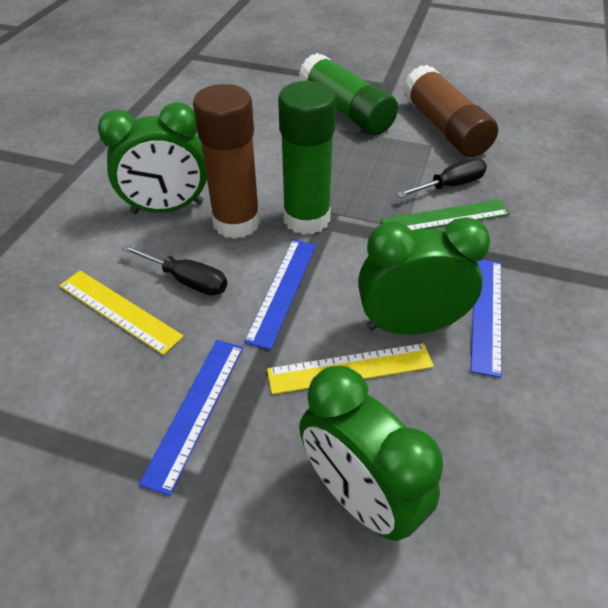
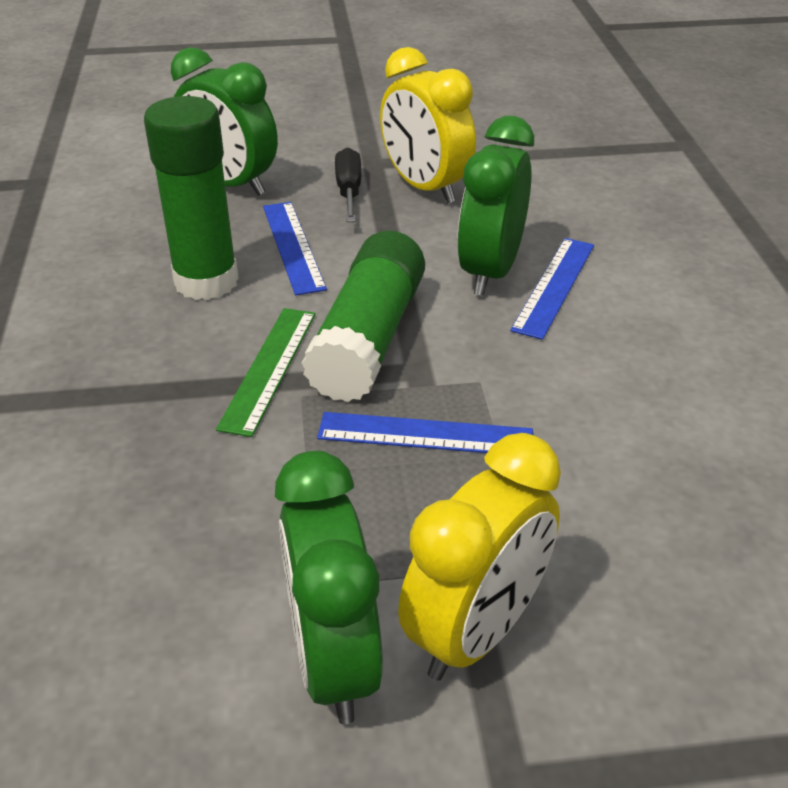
black screwdriver: [122,244,228,296] [396,158,487,198] = 2 -> [335,147,361,222] = 1
brown glue stick: [193,84,260,239] [403,65,498,157] = 2 -> none = 0
yellow clock: none = 0 -> [380,47,476,204] [398,433,561,681] = 2
yellow ruler: [59,270,184,355] [267,343,434,394] = 2 -> none = 0

